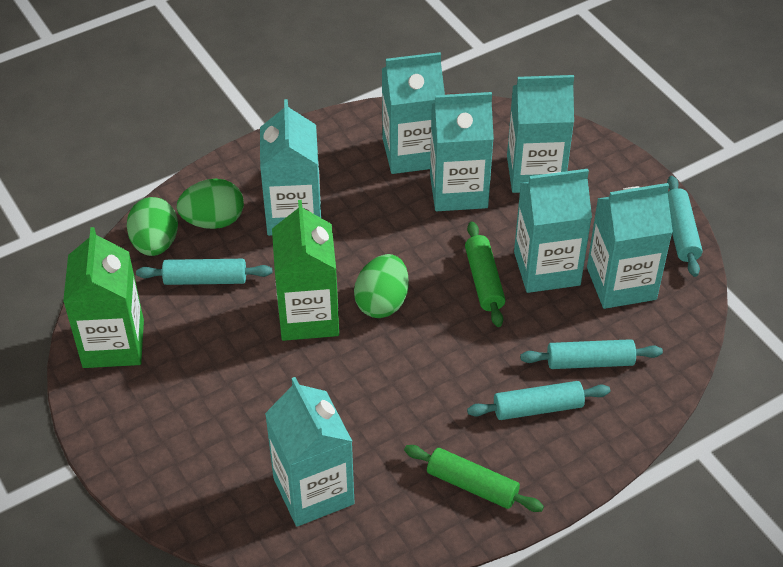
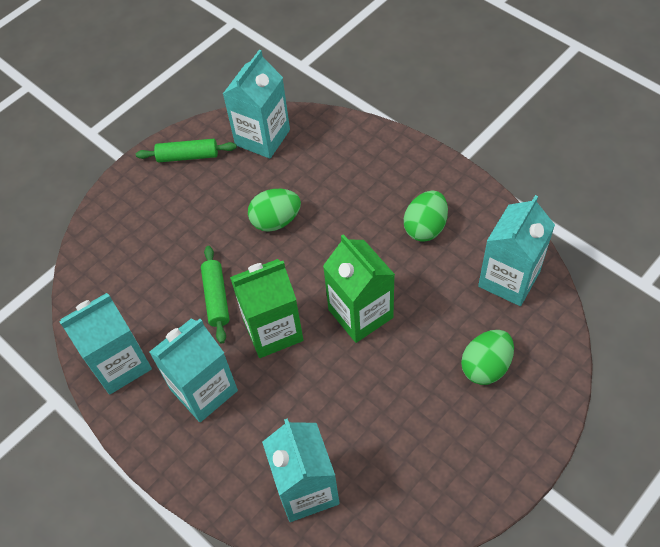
turquoise carton: [260,99,321,236] [265,377,354,527] [382,52,445,174] [430,92,494,211] [507,75,574,193] [514,169,592,293] [587,183,673,309] = 7 -> [60,293,152,395] [149,319,238,422] [223,50,290,159] [262,418,340,522] [478,195,555,306] = 5
turquoise rolling pin: [136,259,272,285] [467,381,610,420] [520,339,663,369] [667,176,703,277] = 4 -> none = 0

